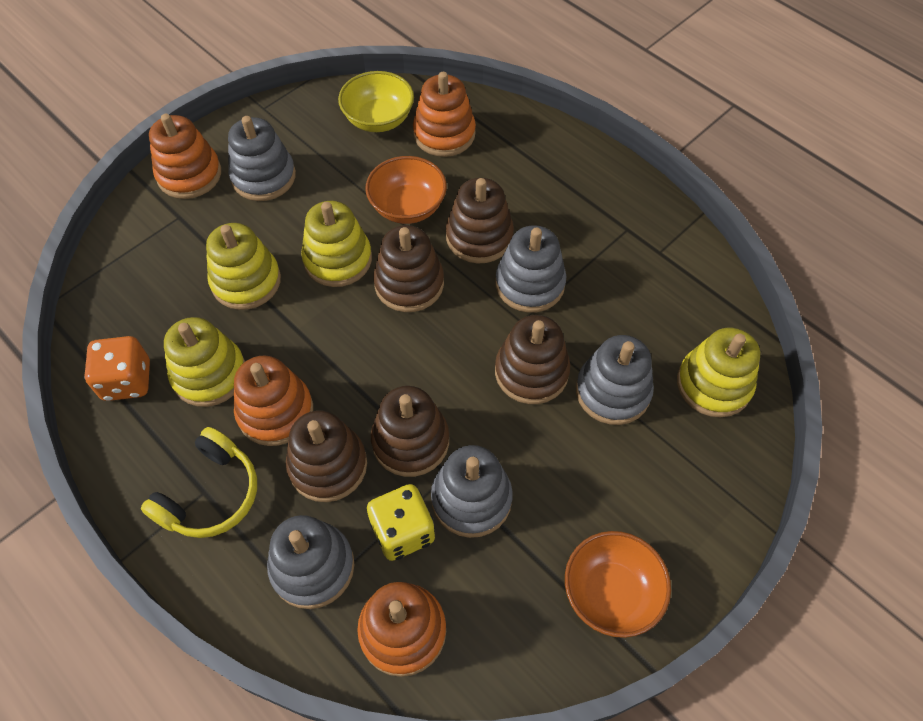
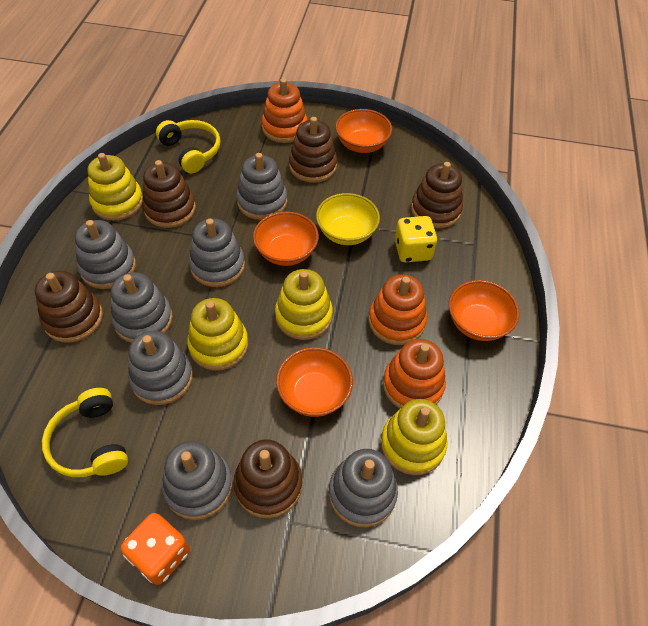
grey stacking toy: [228,116,296,201] [267,515,354,609] [431,445,513,538] [495,225,566,313] [576,335,654,425] = 5 -> [75,220,136,289] [111,272,173,343] [128,331,193,405] [162,441,233,520] [189,218,245,287] [236,153,288,220] [329,449,398,527] = 7
orange bowl: [365,156,447,224] [565,531,671,638] = 2 -> [253,212,319,266] [276,347,353,417] [335,109,392,153] [449,280,520,341] = 4
orange stacking toy: [149,114,221,199] [234,355,313,446] [357,582,446,677] [413,72,476,157] = 4 -> [262,78,307,143] [369,274,427,345] [383,339,446,409] = 3
yellow headphones: [141,427,257,538] = 1 -> [42,388,128,477] [156,120,221,173] = 2

